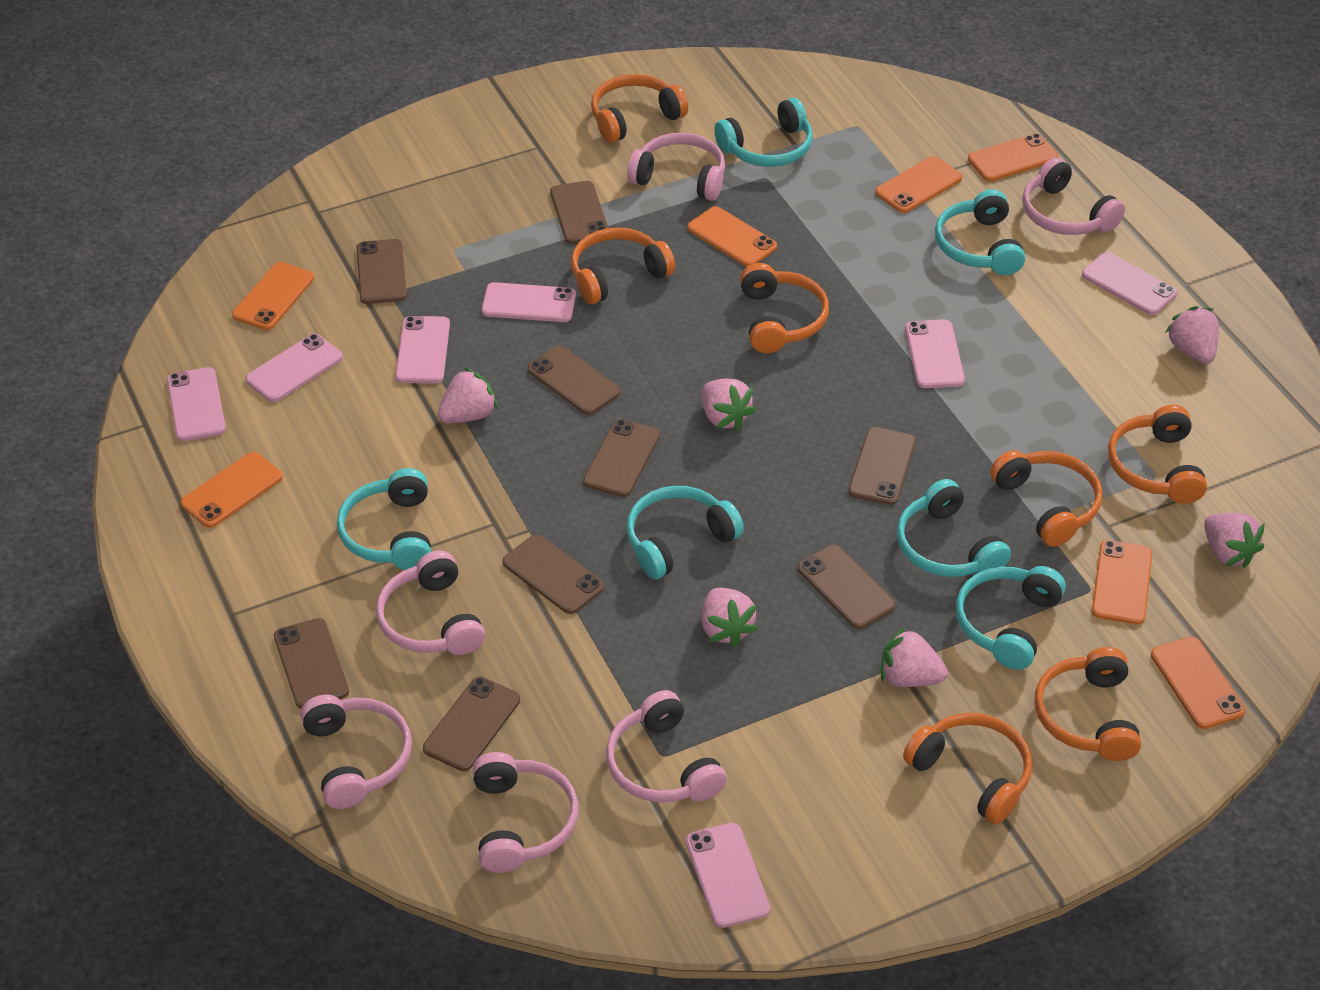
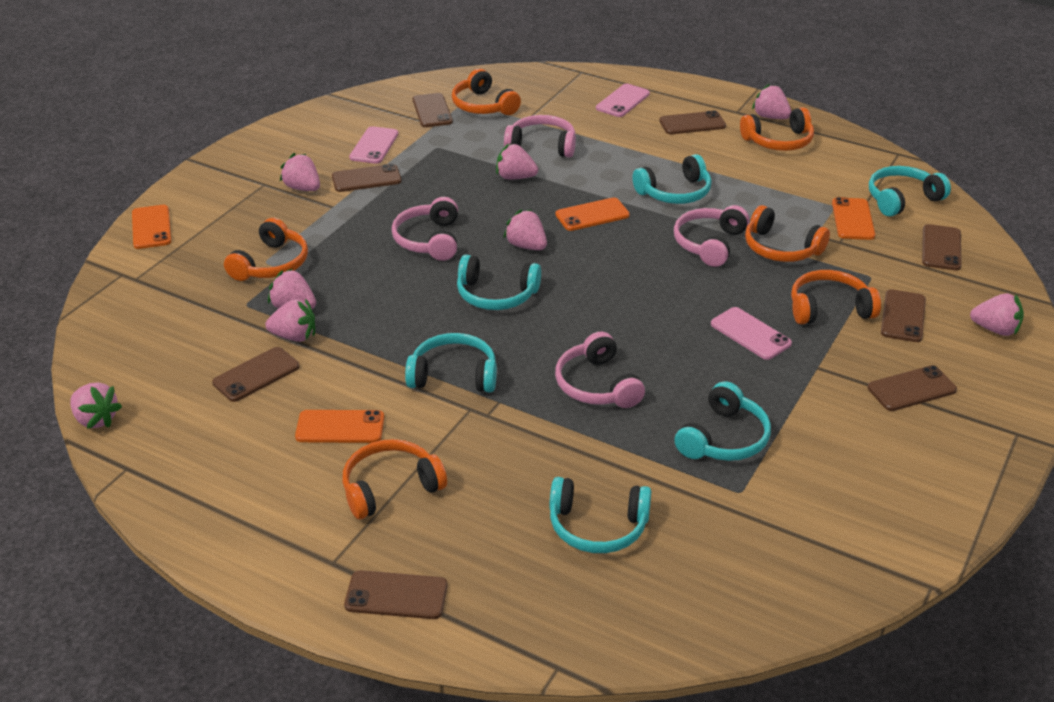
brown phone: [274,618,349,709] [357,239,407,304] [423,677,520,771] [503,535,604,614] [527,346,620,415] [550,181,608,244] [583,419,660,497] [797,544,895,629] [849,427,916,505] = 9 -> [212,347,300,402] [332,164,401,192] [344,570,448,619] [413,93,453,127] [659,110,726,134] [868,365,957,411] [881,289,926,342] [922,224,962,270] = 8
orange headphones: [571,227,675,304] [591,74,688,143] [740,263,829,353] [903,713,1032,824] [990,450,1102,547] [1035,647,1141,761] [1108,405,1207,504] = 7 -> [224,218,308,281] [342,439,447,519] [452,69,521,115] [740,107,814,151] [745,205,830,262] [791,270,881,324] = 6
orange phone: [180,452,283,528] [232,262,314,330] [688,206,777,267] [875,156,962,213] [968,133,1059,181] [1092,540,1152,625] [1151,637,1246,729] = 7 -> [132,205,171,249] [295,410,384,443] [555,198,630,231] [832,197,875,240] = 4
pink headphones: [301,695,412,809] [376,550,485,655] [473,752,579,873] [606,690,727,803] [627,133,725,201] [1022,157,1125,235] = 6 -> [392,197,458,261] [504,115,576,158] [555,331,645,408] [674,205,749,267] = 4
pink phone: [167,367,226,441] [245,334,343,402] [395,316,450,384] [482,282,576,322] [685,823,770,928] [905,320,965,388] [1082,252,1177,315] = 7 -> [349,126,398,164] [596,84,650,117] [711,307,792,360] = 3
pink strawberry: [438,367,498,423] [701,588,758,647] [702,379,756,431] [881,627,948,687] [1165,306,1219,364] [1204,513,1265,568] = 6 -> [70,382,122,429] [265,298,315,342] [268,269,316,309] [280,153,320,191] [496,144,538,179] [503,209,547,250] [752,84,791,119] [970,293,1024,336] = 8

